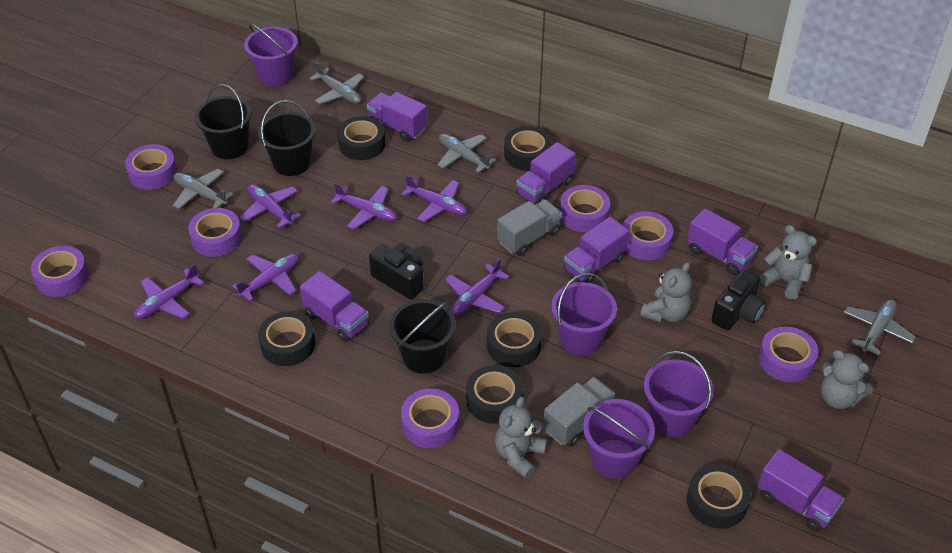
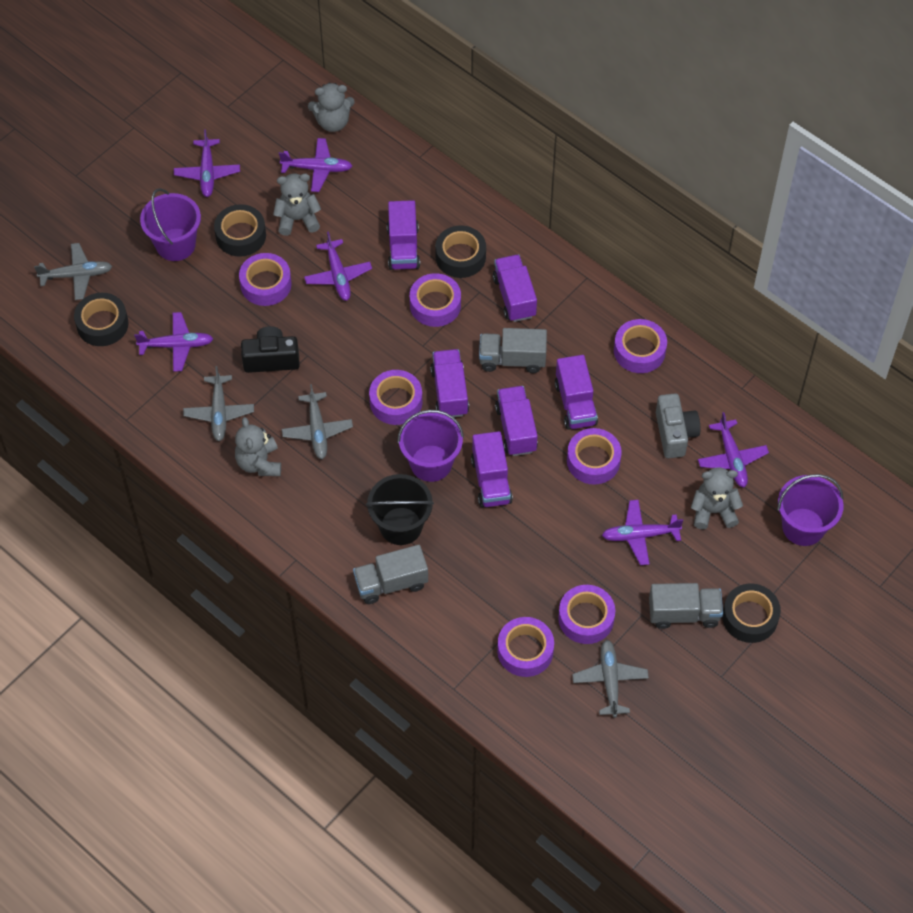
black bucket: [195,84,252,159] [258,100,316,176] [389,299,456,374] = 3 -> [366,474,434,545] = 1
black camera: [369,244,424,300] [711,269,766,331] = 2 -> [241,326,300,373] = 1
black tape: [258,311,315,366] [337,116,385,160] [466,365,523,424] [487,312,542,367] [504,126,552,171] [687,464,751,529] = 6 -> [74,293,129,346] [214,204,266,257] [435,225,486,278] [722,584,781,643] = 4
grey camera: none = 0 -> [656,393,700,458] = 1
grey truck: [497,199,562,256] [543,377,615,447] = 2 -> [353,545,428,604] [479,328,547,373] [649,583,723,629] = 3
purple bucket: [244,24,298,86] [551,273,617,355] [583,399,655,478] [644,351,714,437] = 4 -> [140,188,201,261] [397,410,464,482] [777,474,844,546] = 3

